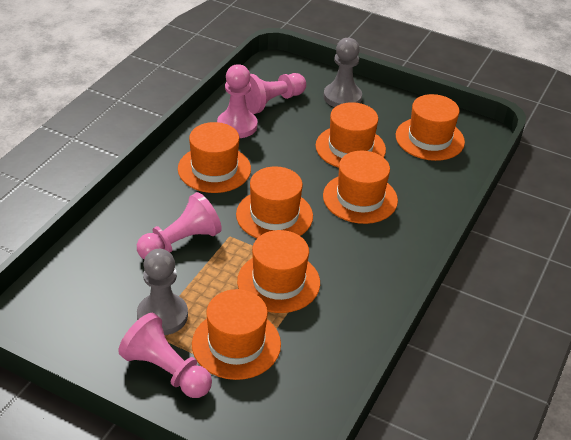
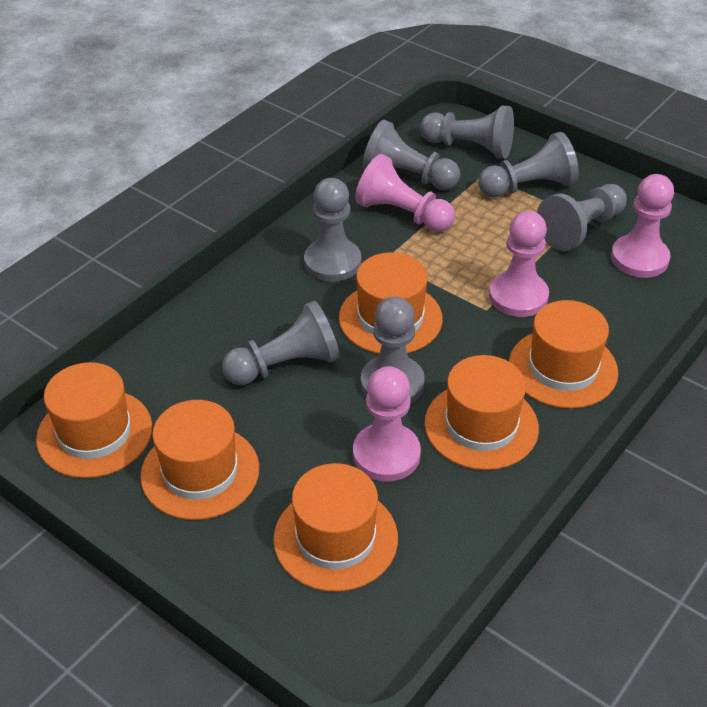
grey pawn: [137,249,188,335] [324,38,362,107] = 2 -> [222,301,340,385] [304,178,361,282] [361,296,425,404] [363,120,460,190] [420,106,514,159] [478,132,579,198] [537,184,627,251] = 7
orange hat: [178,122,251,193] [192,289,281,380] [236,166,313,238] [237,230,320,313] [316,102,386,168] [323,151,398,224] [396,94,465,161] = 7 -> [36,362,152,478] [140,400,259,520] [273,463,398,592] [339,252,443,354] [425,355,539,470] [509,300,618,409] = 6

